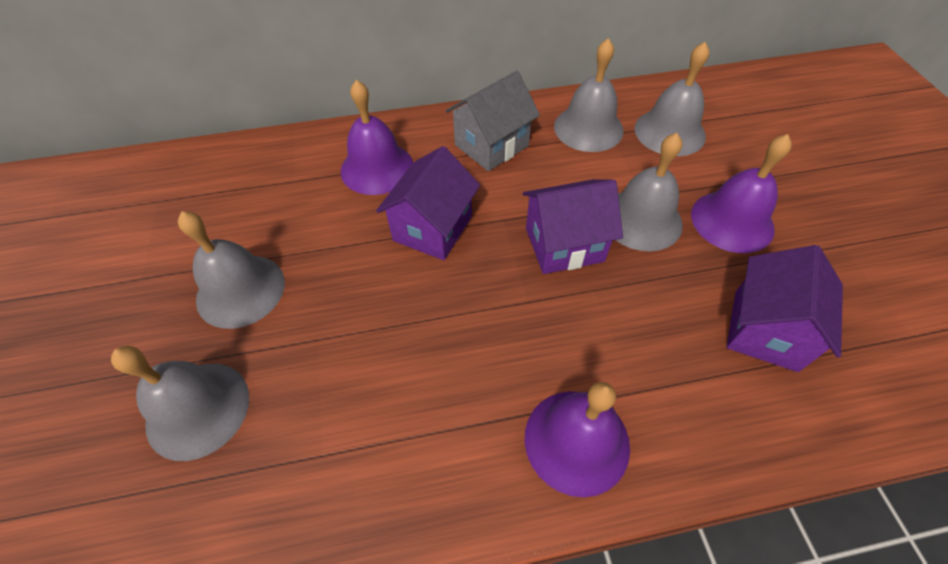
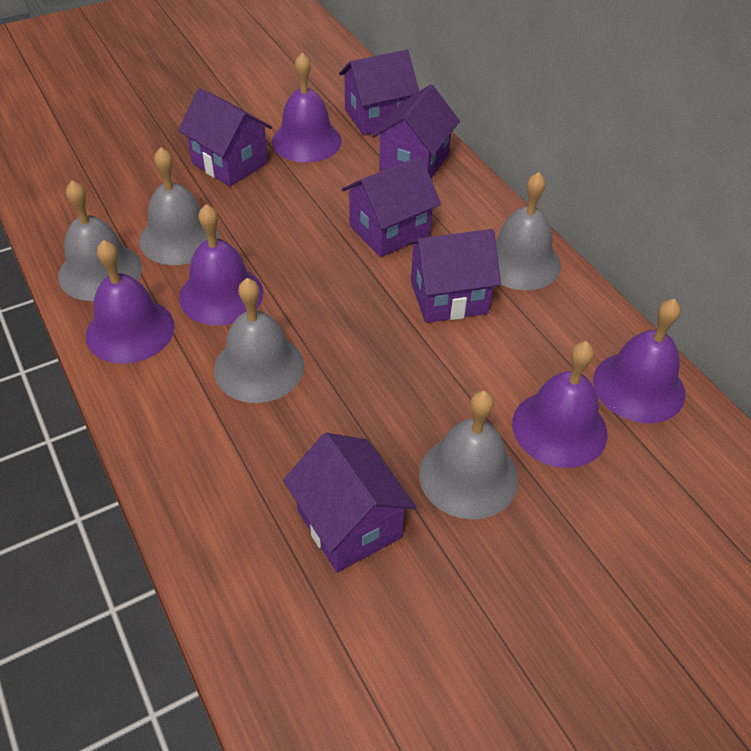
grey house: [446,71,540,171] = 1 -> none = 0
purple bell: [341,80,413,195] [525,382,630,497] [691,134,792,253] = 3 -> [86,240,175,364] [179,204,263,326] [272,53,342,163] [512,341,608,468] [593,299,685,423] = 5
purple house: [376,146,480,260] [523,179,623,274] [727,245,843,372] = 3 -> [178,88,272,186] [283,433,416,572] [339,50,419,135] [342,156,441,257] [372,84,460,178] [407,229,501,323] = 6

